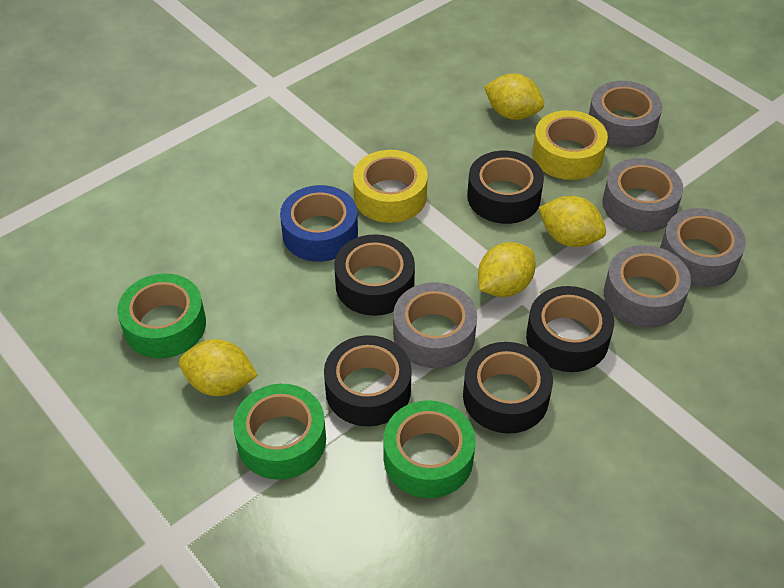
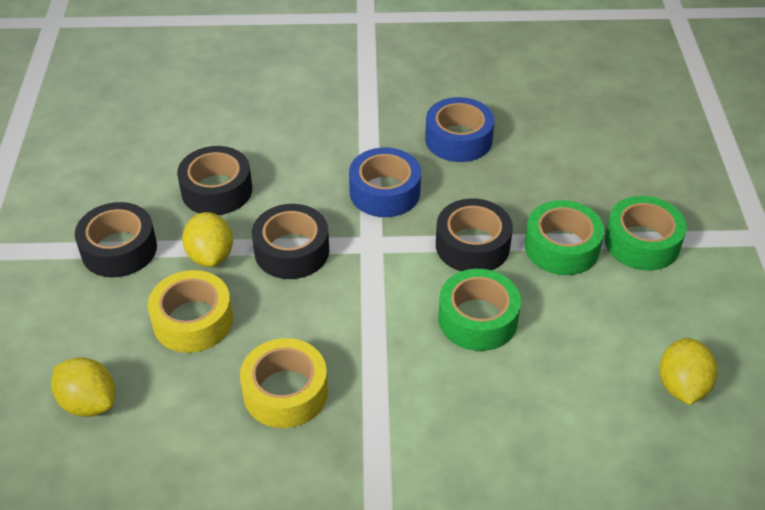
black tape: [324,335,412,426] [334,234,415,316] [463,342,553,434] [467,151,544,224] [526,286,614,372] = 5 -> [75,202,157,277] [177,146,252,215] [252,204,329,279] [436,199,513,271] = 4
blue tape: [280,185,358,262] = 1 -> [349,148,421,217] [425,97,495,162] = 2
grey tape: [393,283,477,368] [589,81,662,148] [603,158,683,232] [604,245,691,327] [660,208,746,287] = 5 -> none = 0
yellow lemon: [179,339,258,396] [478,242,536,297] [484,73,544,120] [539,196,606,247] = 4 -> [51,357,115,417] [182,212,233,267] [659,338,718,405] = 3

